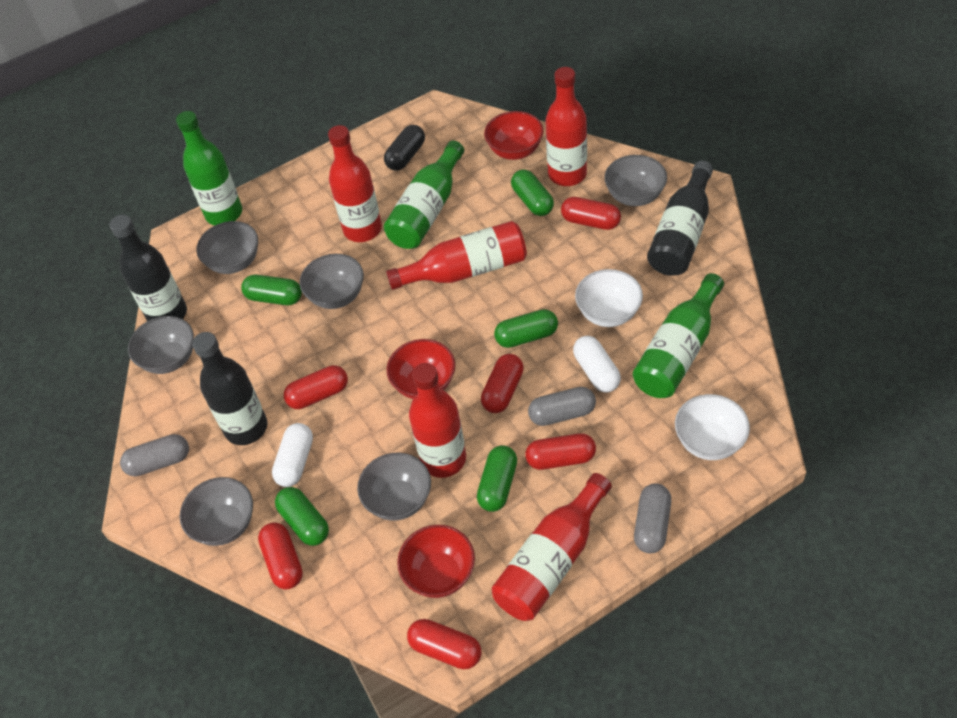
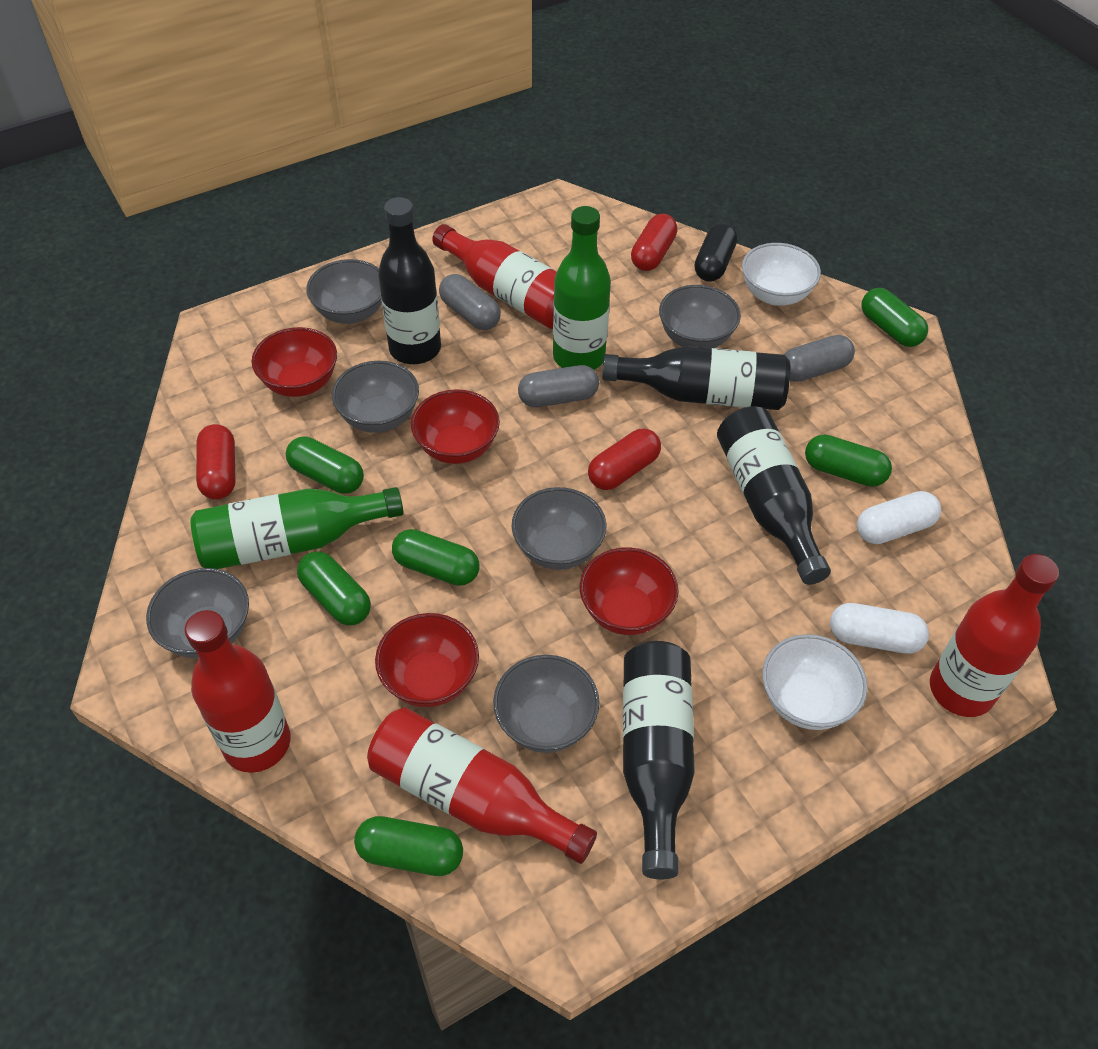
black bottle: [110,215,187,321] [192,332,268,445] [647,161,713,276] = 3 -> [378,197,441,364] [602,346,790,410] [623,641,695,879] [717,406,831,585] = 4
green bottle: [176,111,242,225] [384,141,464,249] [633,273,724,398] = 3 -> [190,487,404,569] [553,206,611,370] = 2
green capsule: [241,275,302,305] [275,487,329,546] [477,445,517,512] [494,309,558,348] [511,169,554,216] = 5 -> [286,437,364,494] [297,551,371,625] [354,816,463,876] [392,529,480,586] [805,435,892,487] [861,288,928,347] = 6
red bottle: [328,125,382,242] [386,221,527,290] [409,363,466,478] [491,473,612,621] [545,67,587,186] = 5 -> [185,610,291,773] [367,707,597,864] [432,224,557,329] [930,554,1059,717] = 4
red bowl: [387,339,455,399] [397,525,475,598] [484,111,544,160] = 3 -> [251,327,337,397] [375,613,479,707] [411,389,500,464] [580,548,679,635] = 4
red capsule: [258,522,303,590] [284,365,348,409] [407,619,481,669] [481,354,524,413] [525,433,596,470] [561,197,621,230] = 6 -> [196,424,235,500] [588,428,661,490] [631,214,677,271] = 3

